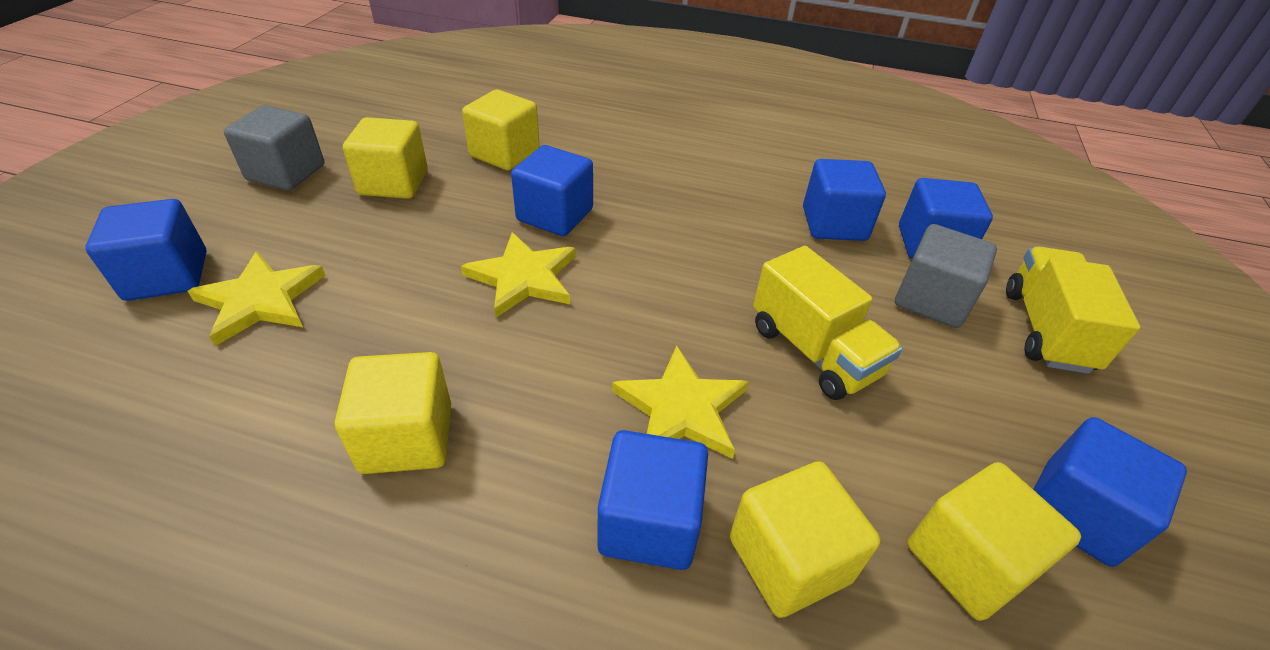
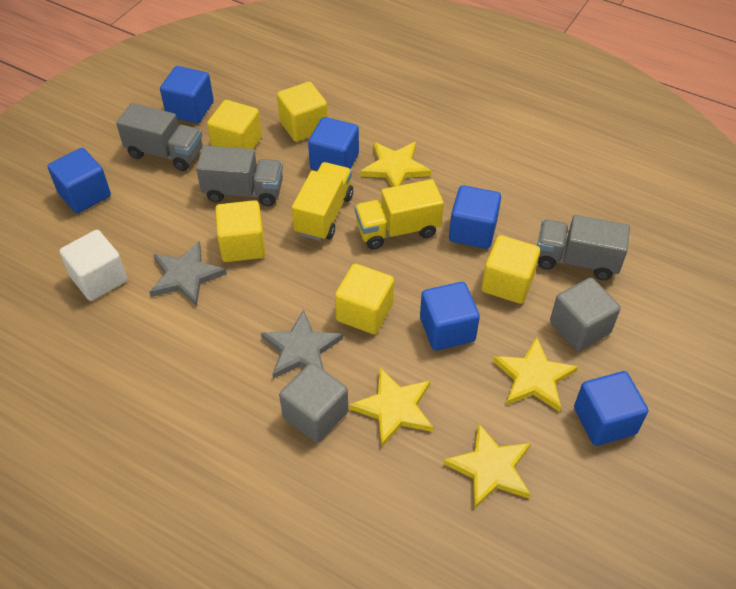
grey star: none = 0 -> [149,241,227,306] [261,309,343,379] = 2
grey truck: none = 0 -> [116,103,202,171] [196,146,283,206] [537,215,630,280] = 3
white cube: none = 0 -> [60,230,127,301] = 1
yellow star: [188,252,326,346] [461,232,576,317] [612,346,749,459] = 3 -> [349,368,433,447] [360,142,431,187] [443,424,531,509] [493,337,578,412] = 4

